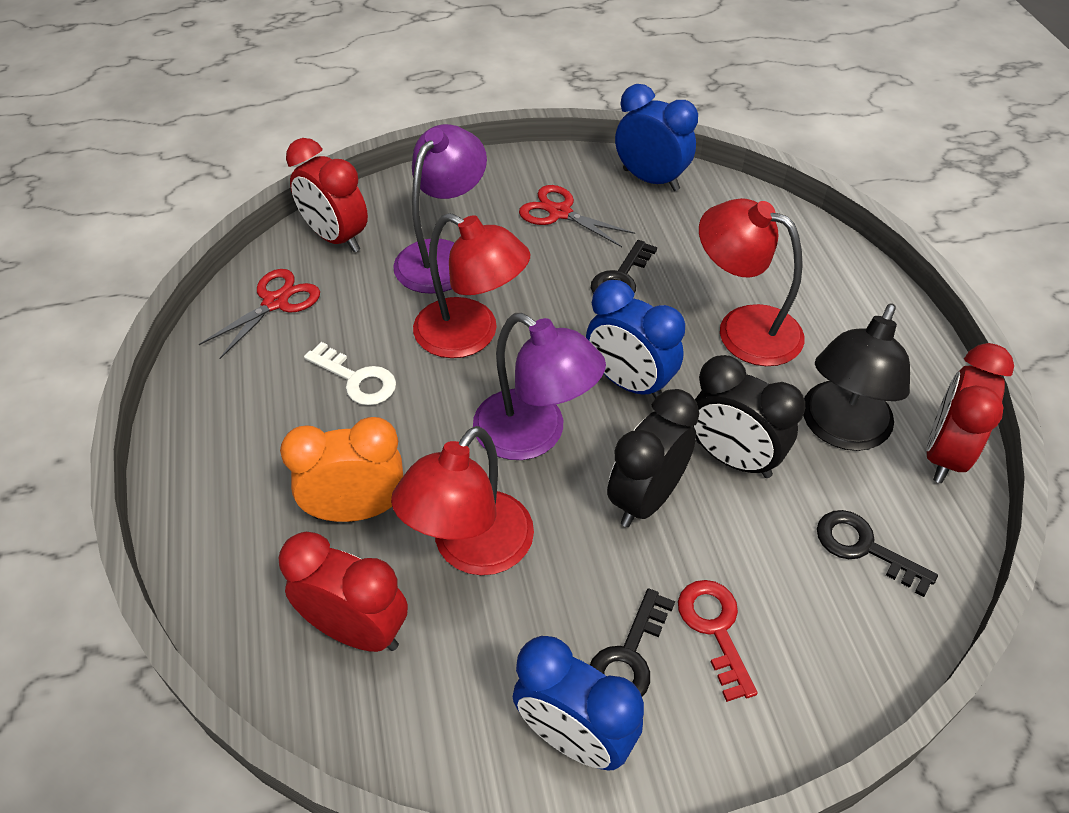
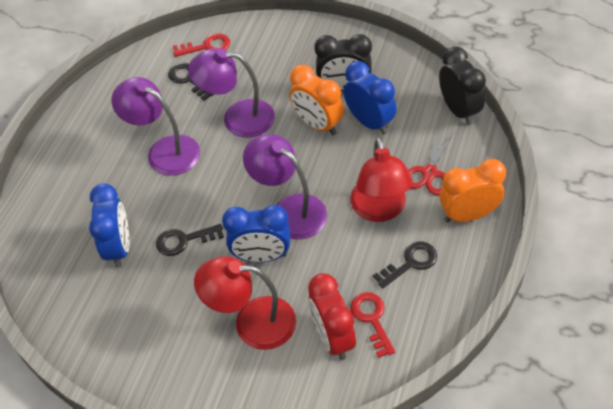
black lamp: [803,304,910,451] = 1 -> none = 0
orange clock: [280,417,403,522] = 1 -> [290,65,344,135] [440,159,506,222] = 2
purple lamp: [393,124,487,294] [473,313,606,460] = 2 -> [111,77,200,176] [188,48,275,138] [243,134,327,239] = 3
red clock: [279,532,408,652] [286,138,368,252] [926,343,1014,483] = 3 -> [308,273,356,360] = 1
red key: [678,580,758,702] = 1 -> [173,33,230,57] [350,292,395,358] = 2
red lamp: [391,426,534,575] [413,213,530,358] [699,198,804,366] = 3 -> [194,256,296,350] [350,137,413,222] = 2
red scissors: [199,269,320,359] [519,185,635,247] = 2 -> [408,128,454,195] = 1
white key: [304,342,396,405] = 1 -> none = 0

